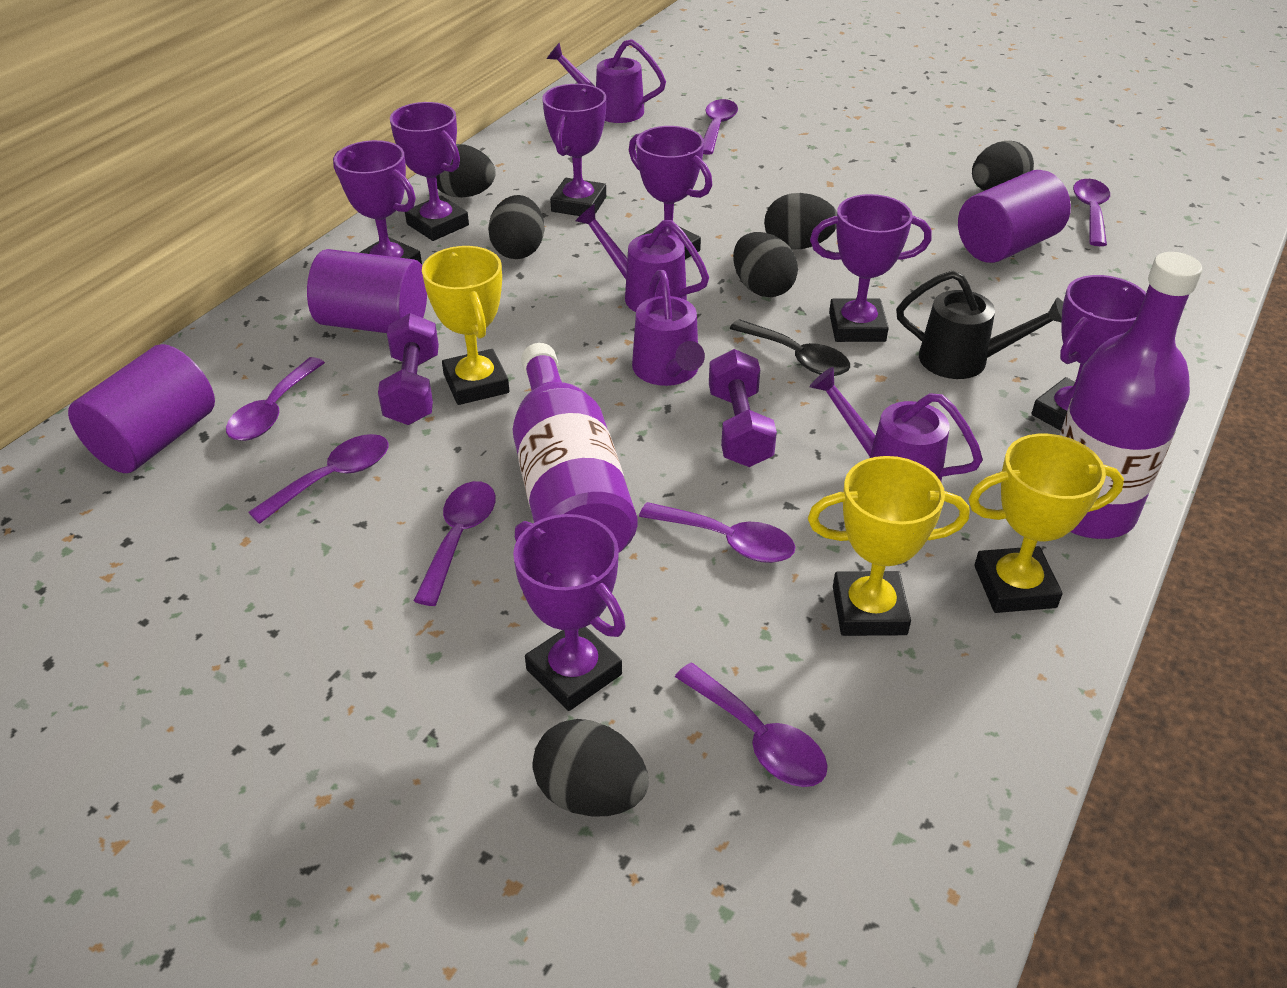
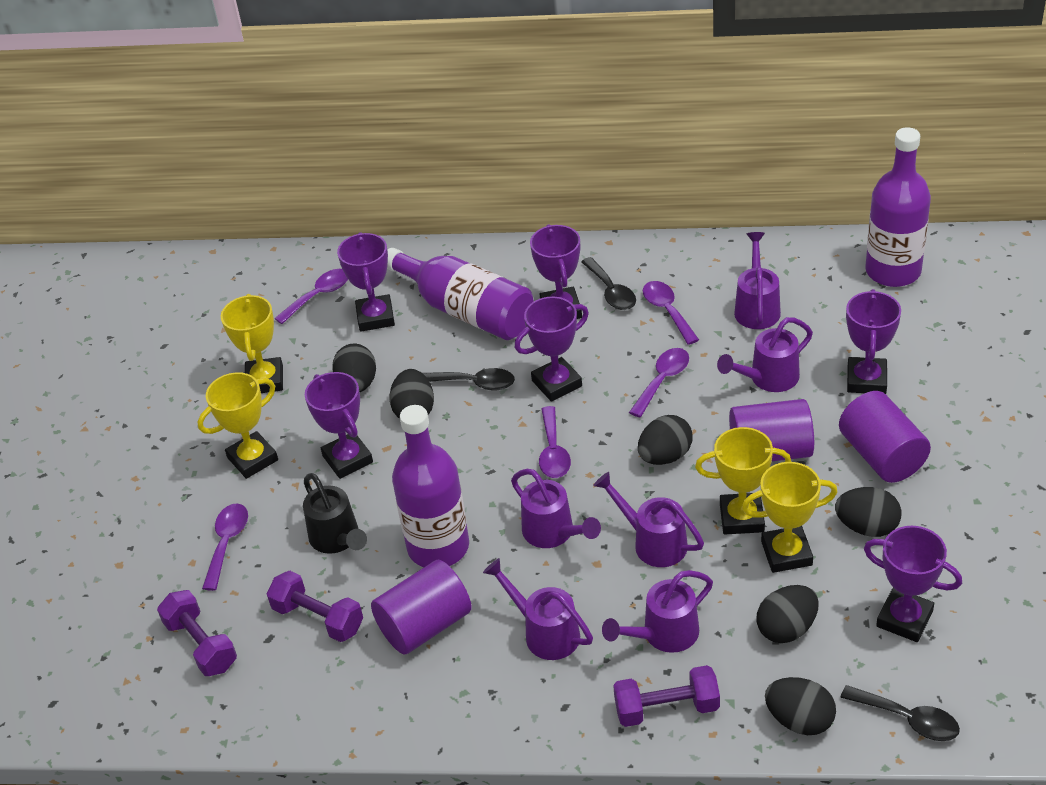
black spoon: [729,319,850,376] = 1 -> [423,368,515,391] [581,257,636,310] [840,685,960,741] = 3
purple bottle: [513,343,638,553] [1060,252,1202,539] = 2 -> [387,248,534,340] [392,405,469,567] [865,127,931,287] = 3
purple dumbbell: [378,313,439,425] [709,349,777,467] = 2 -> [157,590,237,676] [267,571,363,642] [613,665,720,727] = 3
purple spoon: [226,357,325,441] [248,434,389,524] [414,481,496,606] [639,502,795,563] [675,663,828,787] [703,99,738,155] [1073,179,1110,246] = 7 -> [202,503,248,591] [274,269,348,324] [539,406,571,478] [629,348,689,417] [643,281,699,345] = 5
purple trophy: [333,140,422,264] [390,102,469,241] [513,514,626,711] [542,84,606,216] [629,126,712,259] [810,194,932,342] [1031,275,1146,431] = 7 -> [305,372,373,479] [337,232,395,332] [515,297,589,402] [530,224,582,319] [846,289,901,394] [864,526,962,642] = 6
purple watering can: [547,39,666,123] [575,205,709,312] [632,270,705,386] [810,367,983,482] = 4 -> [483,558,593,660] [511,469,601,548] [593,472,704,567] [602,570,713,653] [717,317,813,392] [734,232,781,329] = 6
yellow trophy: [422,246,509,405] [808,456,970,636] [968,434,1124,613] = 3 -> [198,372,278,479] [221,294,283,393] [695,427,791,534] [742,462,837,573] = 4

